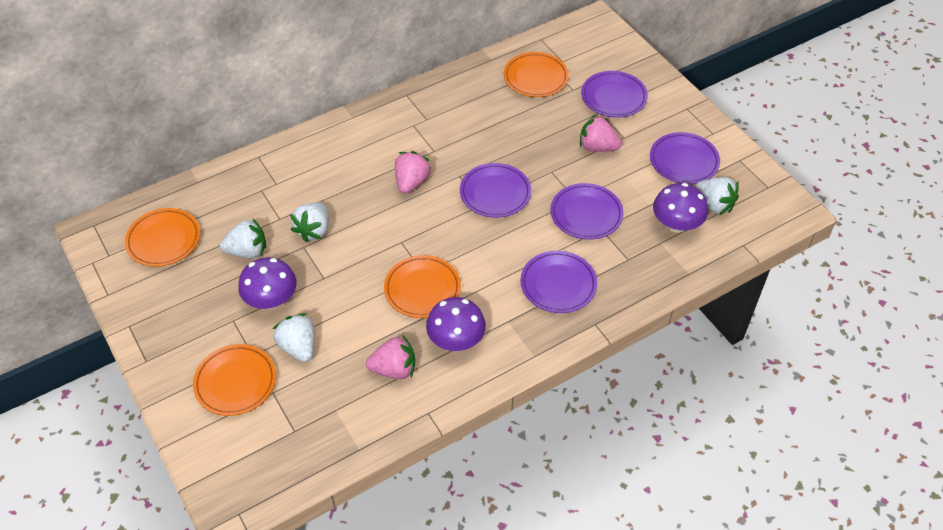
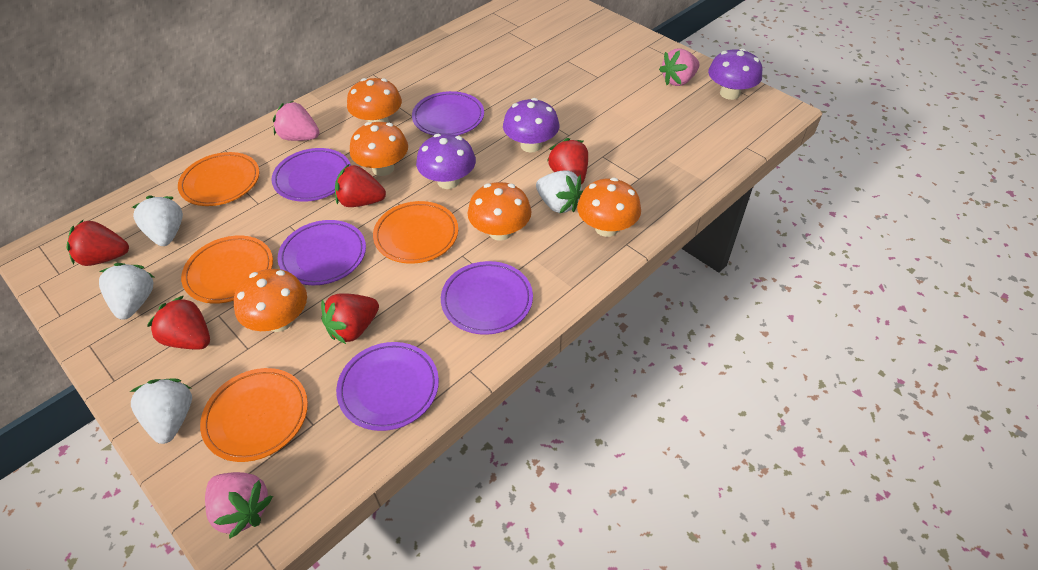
orange mushroom: none = 0 -> [234,269,307,332] [347,78,402,123] [350,122,408,176] [468,182,531,241] [577,178,641,237] = 5
red strawberry: none = 0 -> [67,220,129,266] [147,295,210,349] [321,293,379,345] [335,164,386,207] [547,138,588,185] = 5

